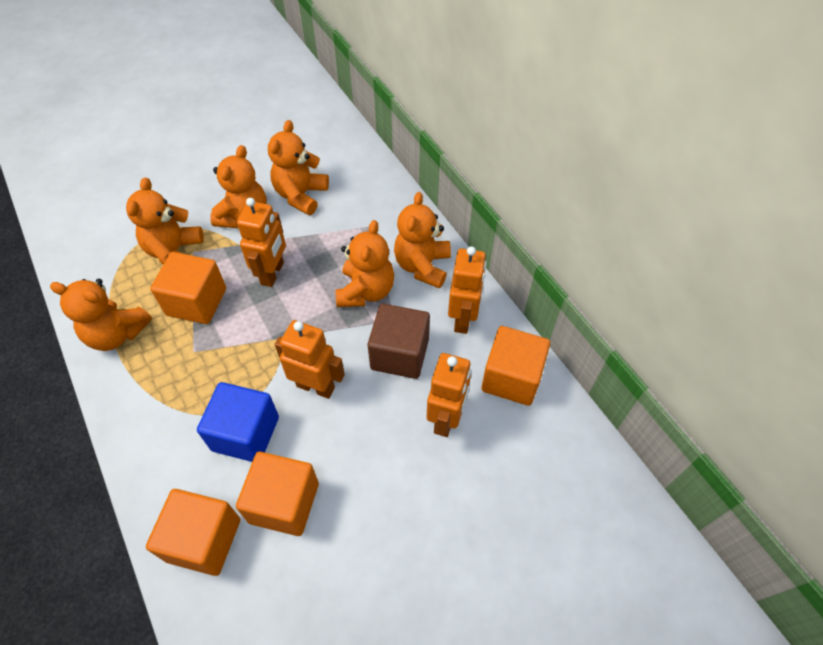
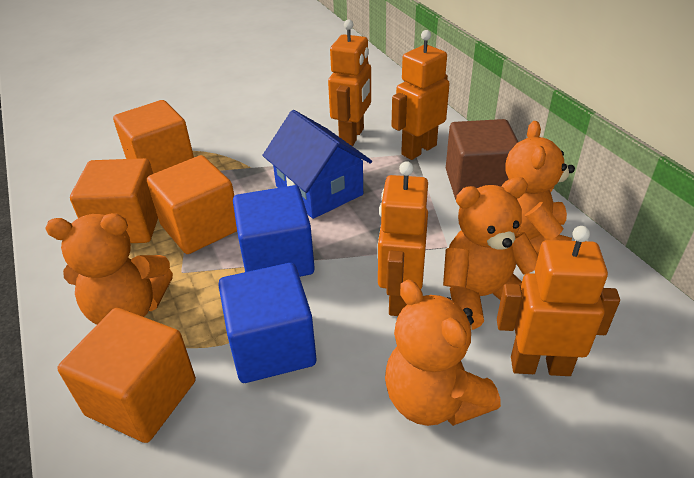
blue cube: [197,382,279,462] = 1 -> [218,263,316,383] [233,185,315,277] = 2
blue house: none = 0 -> [262,110,372,219] = 1
orange teddy bear: [50,279,152,351] [126,177,204,264] [210,145,267,228] [268,120,329,215] [336,220,394,307] [394,192,451,288] = 6 -> [45,213,173,325] [385,279,501,426] [443,177,538,330] [501,121,575,254] = 4

